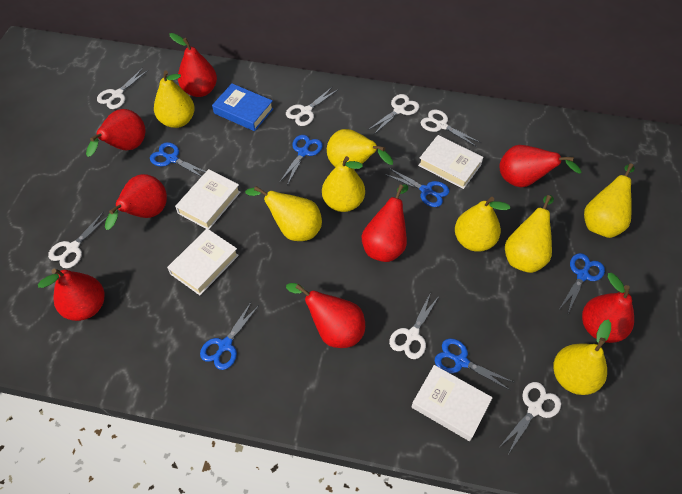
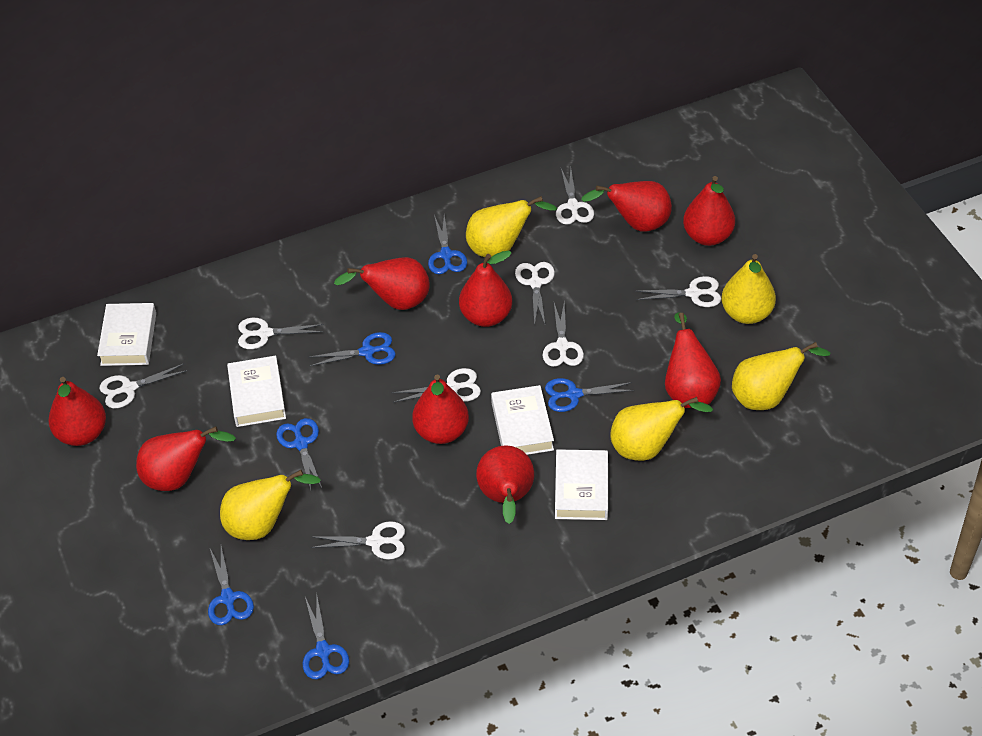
blue book: [212,84,274,131] = 1 -> none = 0
red pear: [38,269,105,321] [86,109,145,157] [105,174,167,230] [169,33,217,97] [286,283,365,348] [362,185,408,262] [500,145,582,187] [582,273,634,343] = 8 -> [49,377,106,446] [136,426,236,491] [334,257,430,310] [412,374,469,444] [459,251,512,327] [476,445,534,524] [581,181,672,231] [665,312,721,408] [683,176,735,246] = 9
white scissors: [48,213,108,268] [97,68,148,109] [286,86,338,126] [368,94,419,134] [389,292,440,359] [421,109,481,147] [501,382,561,454] = 7 -> [99,364,188,408] [238,318,324,349] [311,521,405,560] [392,368,481,403] [515,262,555,326] [542,300,584,367] [556,168,594,225] [636,276,721,307] = 8
yellow pear: [154,70,195,128] [245,186,322,241] [322,156,365,212] [327,129,393,167] [455,197,510,252] [505,195,554,273] [553,320,611,395] [584,163,635,238] = 8 -> [220,470,321,540] [466,196,557,257] [610,397,713,461] [722,254,776,324] [732,342,830,410] = 5

